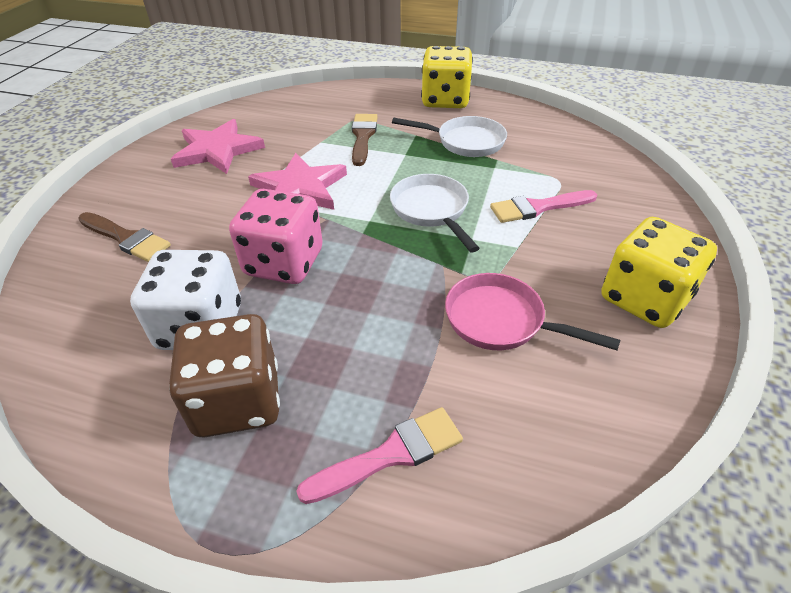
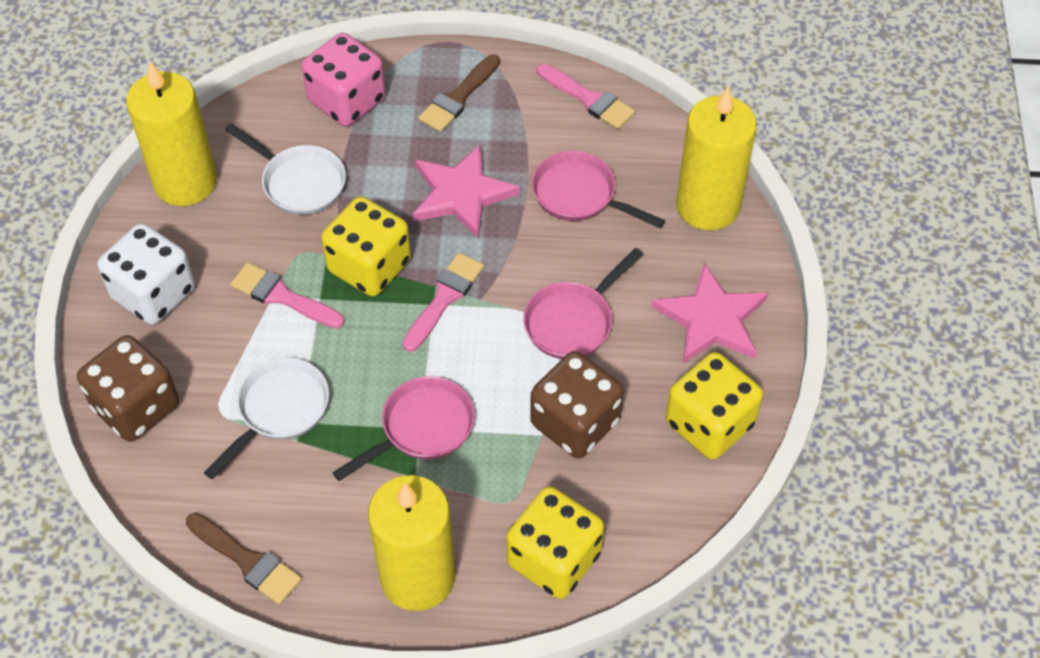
brown dice: [169,314,280,438] = 1 -> [77,335,179,442] [530,351,624,458] = 2
pink brush: [296,407,463,504] [490,190,597,223] = 2 -> [230,263,344,328] [403,253,484,352] [537,64,635,129] = 3
pink pan: [445,273,621,350] = 1 -> [332,376,475,481] [523,248,643,359] [532,151,665,228] = 3
yellow candle: none = 0 -> [126,62,217,206] [368,475,455,611] [676,86,757,231] = 3
yellow dice: [421,46,473,108] [601,217,717,328] = 2 -> [321,197,411,296] [506,486,604,599] [666,352,763,460] = 3

